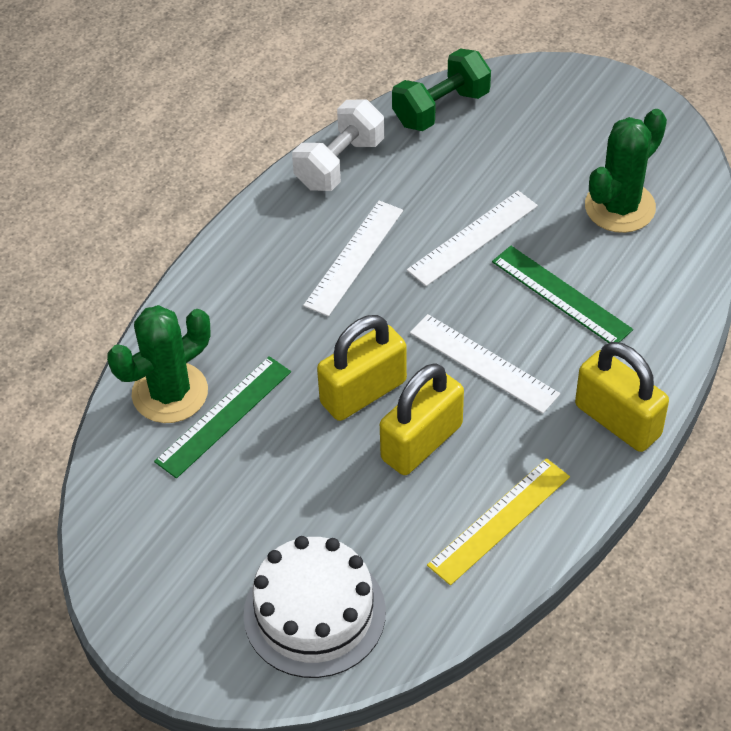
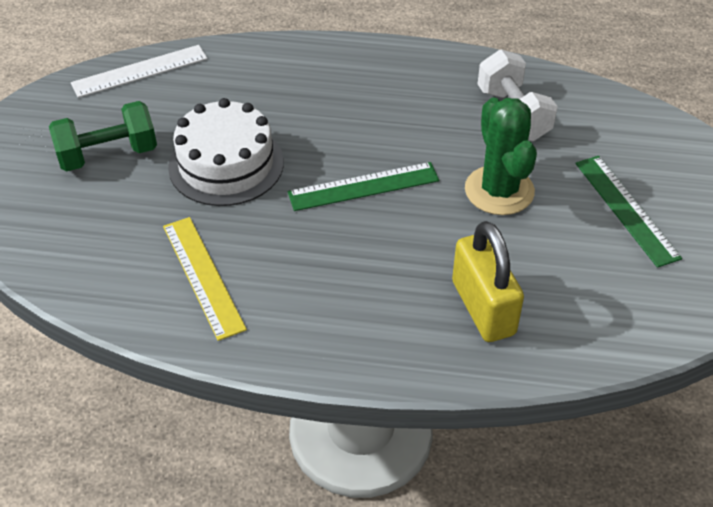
green cactus: [107,305,210,423] [585,109,667,233] = 2 -> [465,97,537,215] = 1
white ruler: [303,201,403,316] [407,191,538,286] [410,314,560,414] = 3 -> [71,45,208,98] = 1
yellow padlock: [317,315,407,421] [380,363,464,475] [575,342,669,452] = 3 -> [452,221,524,342] = 1

